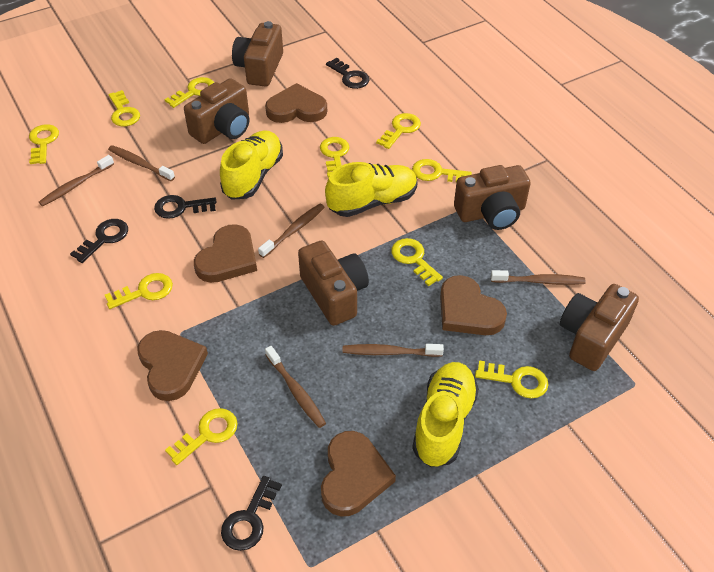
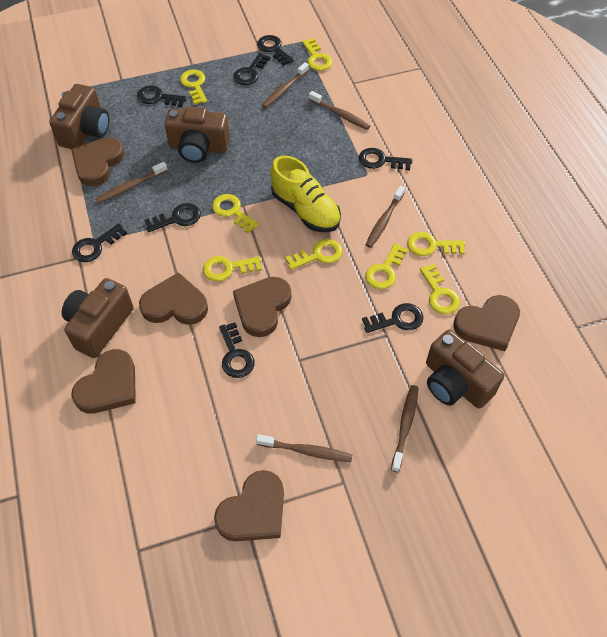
black key: [70,219,128,263] [154,195,217,219] [221,476,282,551] [326,58,370,89] = 4 -> [72,223,127,262] [137,85,187,107] [144,203,201,232] [219,322,255,378] [233,53,270,85] [257,35,294,66] [359,148,412,170] [362,303,423,333] = 8
brown camera: [184,78,249,144] [232,21,283,87] [298,240,369,326] [454,165,531,230] [560,284,639,371] = 5 -> [49,84,109,149] [62,278,133,358] [165,106,230,163] [426,330,504,409] = 4
brown heart: [137,330,208,401] [194,224,257,283] [265,83,327,123] [321,431,396,517] [440,275,507,335] = 5 -> [71,137,124,186] [71,349,136,414] [139,272,208,325] [214,470,284,541] [233,277,291,337] [453,295,520,351] = 6
yellow key: [29,124,59,164] [105,273,173,309] [108,90,140,126] [164,77,214,108] [165,408,238,465] [320,137,349,178] [376,113,421,149] [391,238,443,286] [412,159,472,182] [475,360,548,399] = 10 -> [180,70,207,105] [203,256,262,281] [212,194,259,233] [285,239,342,270] [302,38,332,71] [365,243,408,289] [407,232,465,256] [420,264,460,314] = 8
yellow shoe: [220,130,283,200] [325,162,417,217] [412,362,479,467] = 3 -> [270,155,341,232] = 1

